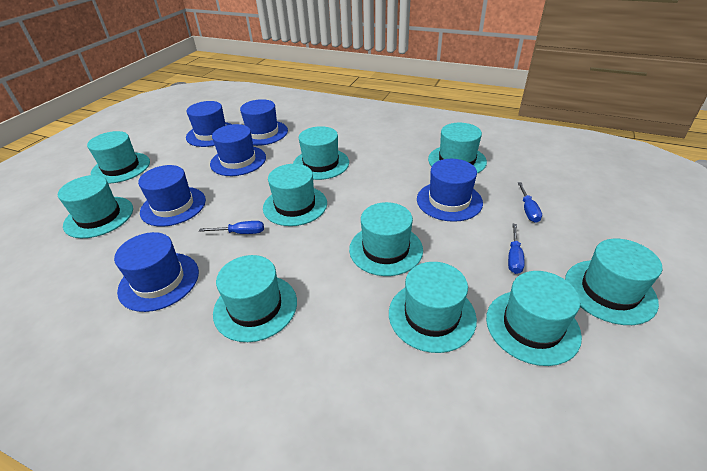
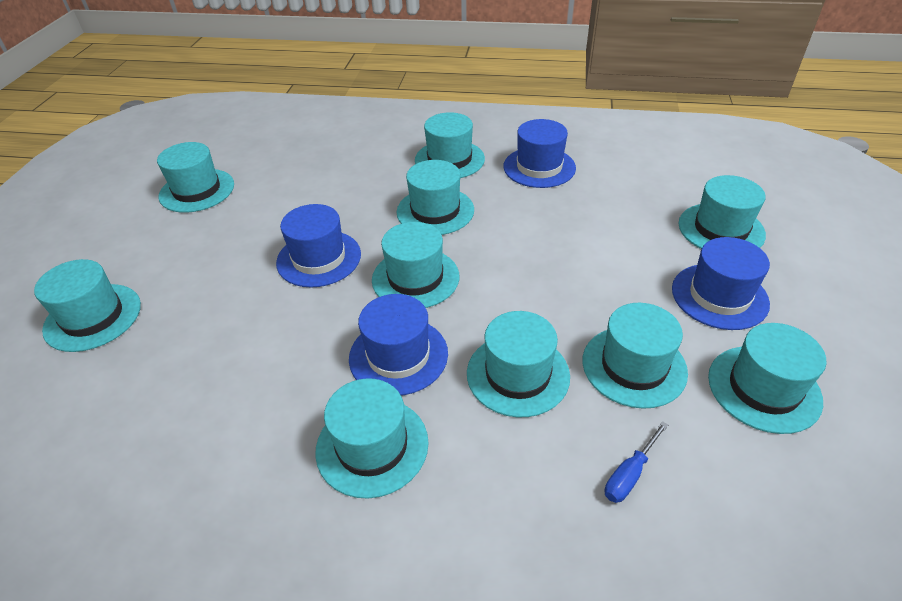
blue hat: [114,232,199,312] [138,165,206,227] [186,101,232,147] [210,124,266,176] [240,99,288,146] [417,159,483,222] = 6 -> [276,204,361,287] [349,294,448,396] [504,119,576,188] [672,237,770,330] = 4
blue screwdriver: [199,221,264,234] [508,224,525,274] [518,182,542,223] = 3 -> [605,421,668,503] = 1

